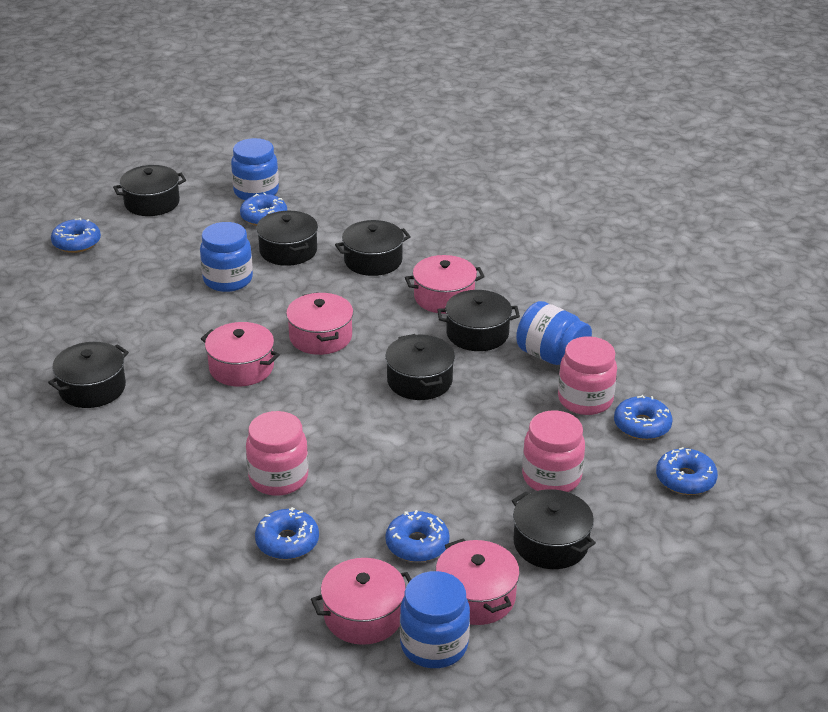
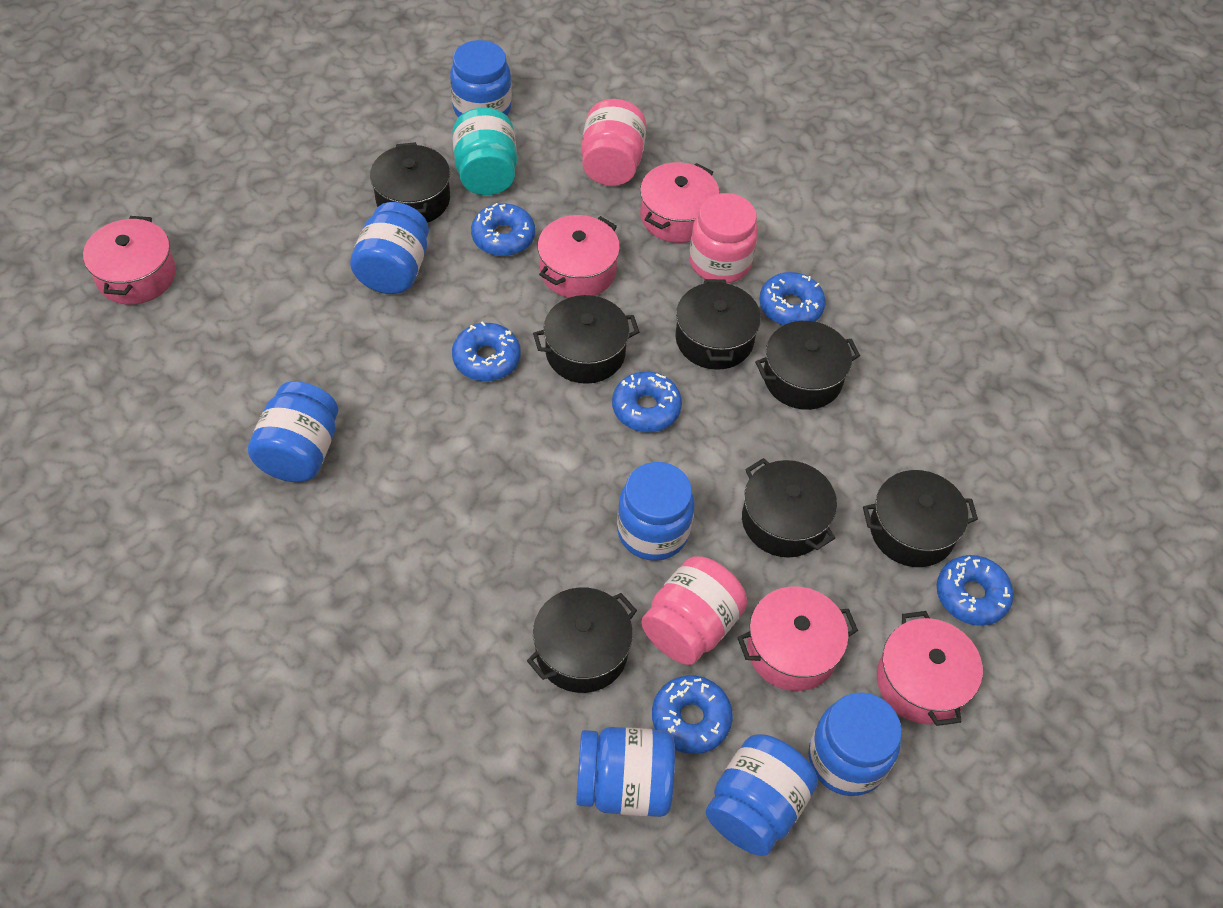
blue jar: [200,222,253,292] [231,138,279,200] [400,571,470,668] [516,301,592,365] = 4 -> [248,381,338,482] [350,202,429,294] [450,40,512,118] [576,727,675,817] [617,462,694,561] [706,734,818,856] [808,693,902,796] = 7
turquoise jar: none = 0 -> [452,107,517,195] = 1

